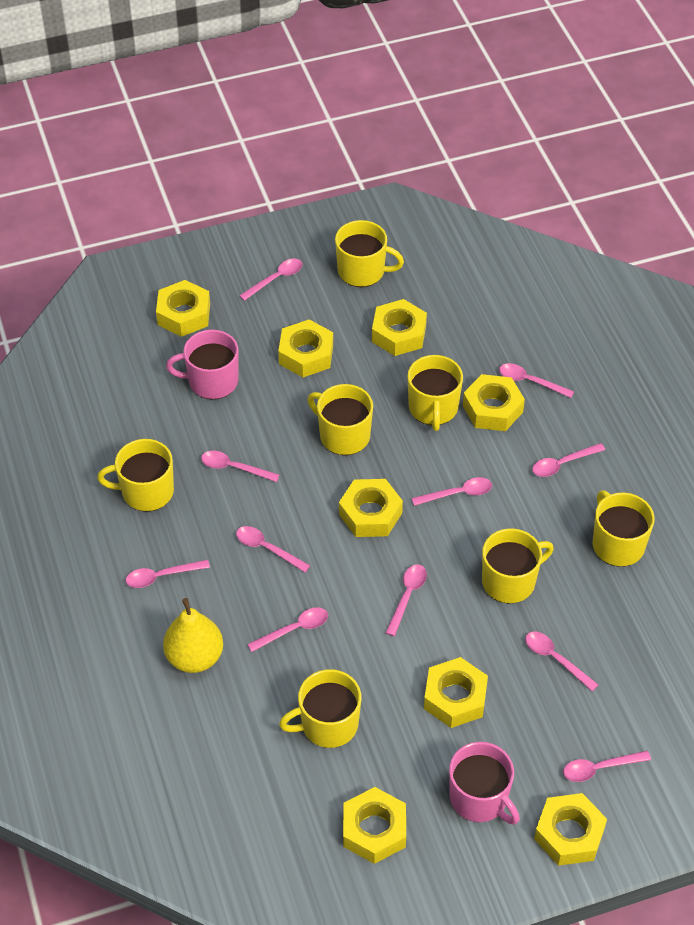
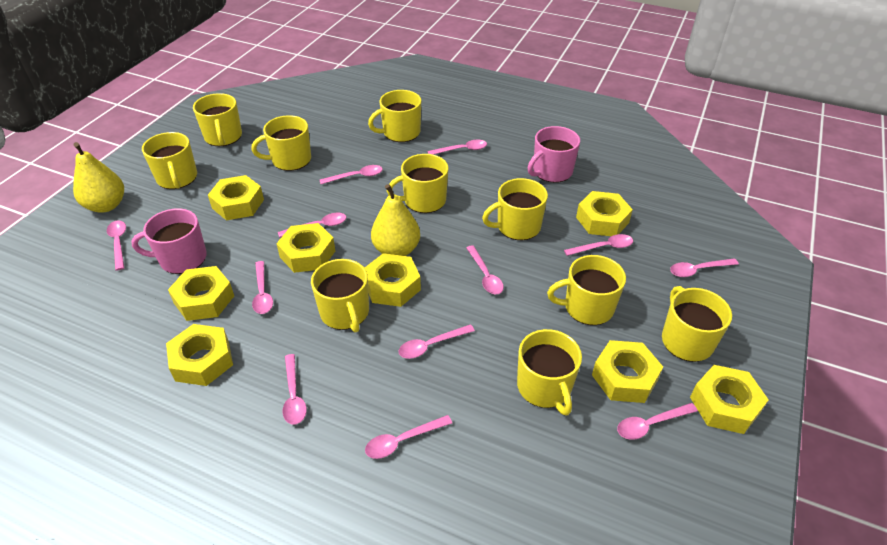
pink spoon: [126,560,210,588] [201,451,279,482] [236,526,310,572] [239,259,302,301] [247,607,328,652] [385,564,427,636] [412,477,492,506] [499,363,574,398] [525,631,598,691] [532,443,605,477] [563,751,651,782] = 11 -> [107,220,126,271] [252,261,273,314] [278,213,346,238] [282,354,307,424] [320,165,383,184] [365,415,452,459] [398,324,475,359] [427,139,487,155] [466,245,504,294] [564,234,633,256] [617,403,698,440] [670,258,739,277] = 12
yellow mug: [97,439,174,512] [279,669,361,748] [308,384,373,455] [335,220,404,287] [408,355,463,431] [482,528,554,604] [592,490,655,567] = 7 -> [142,132,197,189] [193,93,242,146] [251,115,311,171] [311,259,369,332] [368,90,421,142] [387,154,448,213] [482,178,548,240] [517,329,582,416] [547,255,626,325] [662,286,732,362] = 10
yellow pear: [163,598,223,673] = 1 -> [73,142,124,213] [371,184,420,256] = 2

